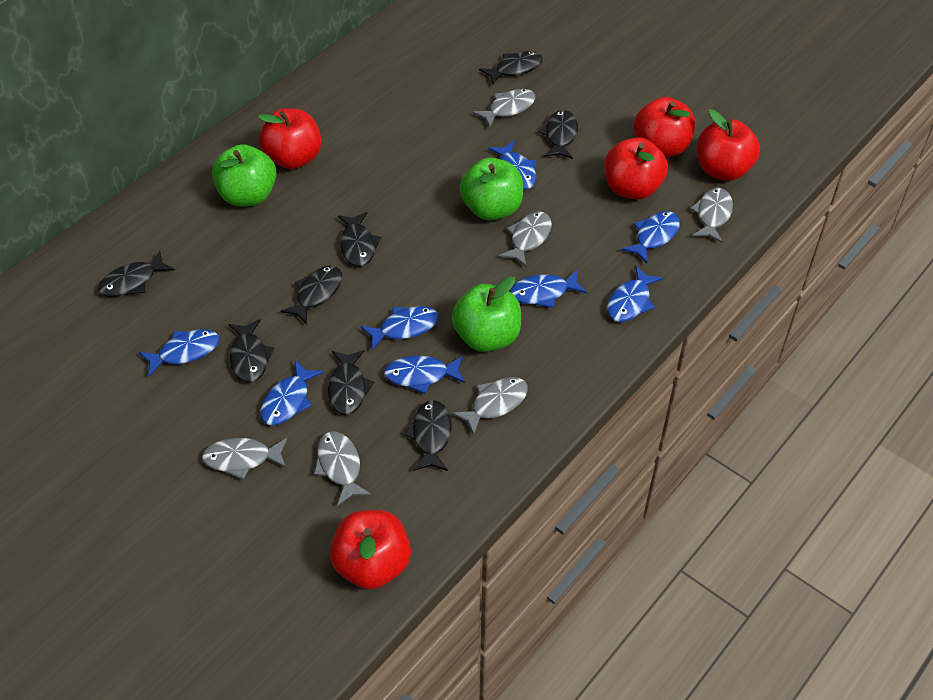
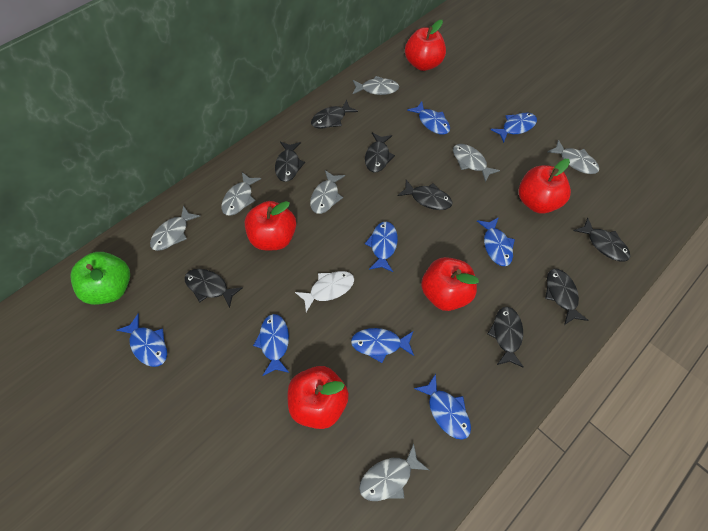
green apple: [212,144,277,207] [452,276,521,352] [460,157,523,220] = 3 -> [70,252,130,305] = 1
grey fish: [202,438,287,479] [314,431,371,506] [452,377,528,436] [473,89,536,128] [499,211,552,267] [690,188,733,243] = 6 -> [150,205,200,251] [221,172,261,216] [310,170,345,214] [352,76,399,95] [359,444,429,501] [453,144,500,182] [547,140,599,174] = 7
white fish: none = 0 -> [295,271,354,312] = 1

